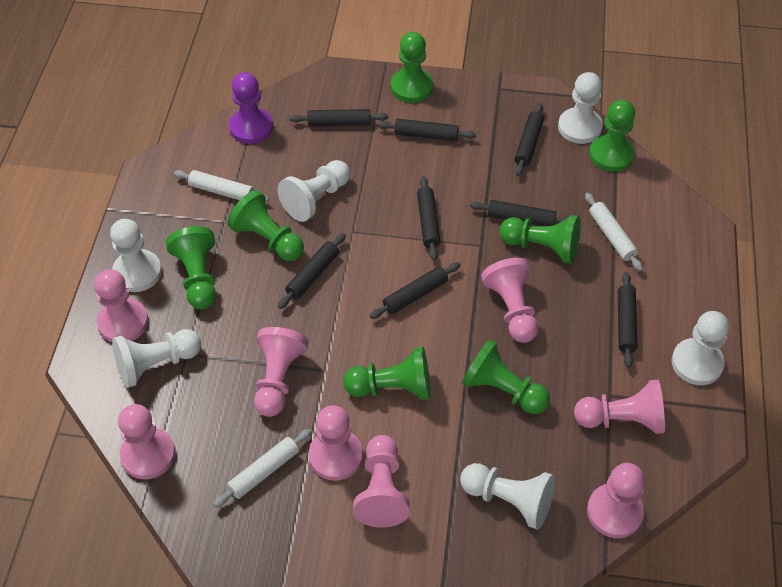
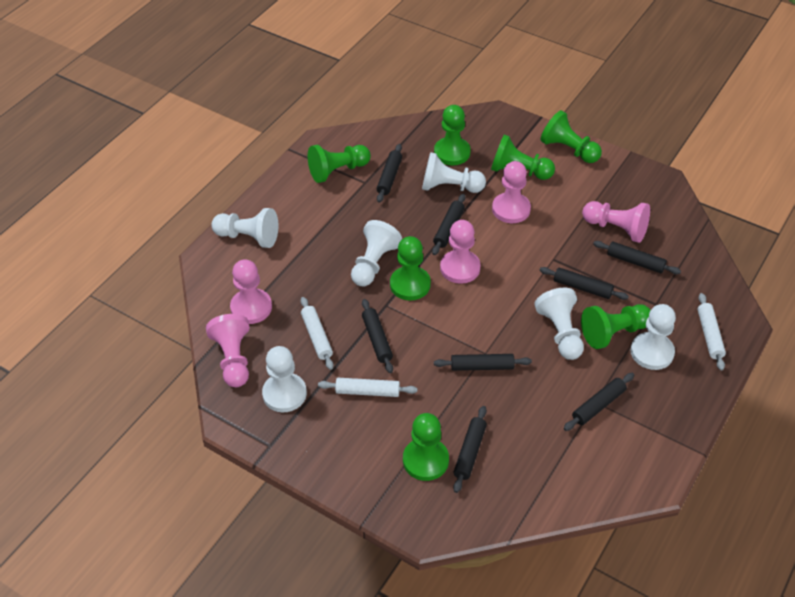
pink pawn: [94,269,148,342] [118,404,175,480] [254,327,309,417] [309,405,363,481] [353,435,410,528] [481,258,538,343] [574,380,665,434] [587,463,645,538] = 8 -> [206,314,250,387] [230,259,272,324] [440,220,481,284] [492,161,531,223] [582,201,650,243] = 5
purple pawn: [229,72,273,144] = 1 -> none = 0

